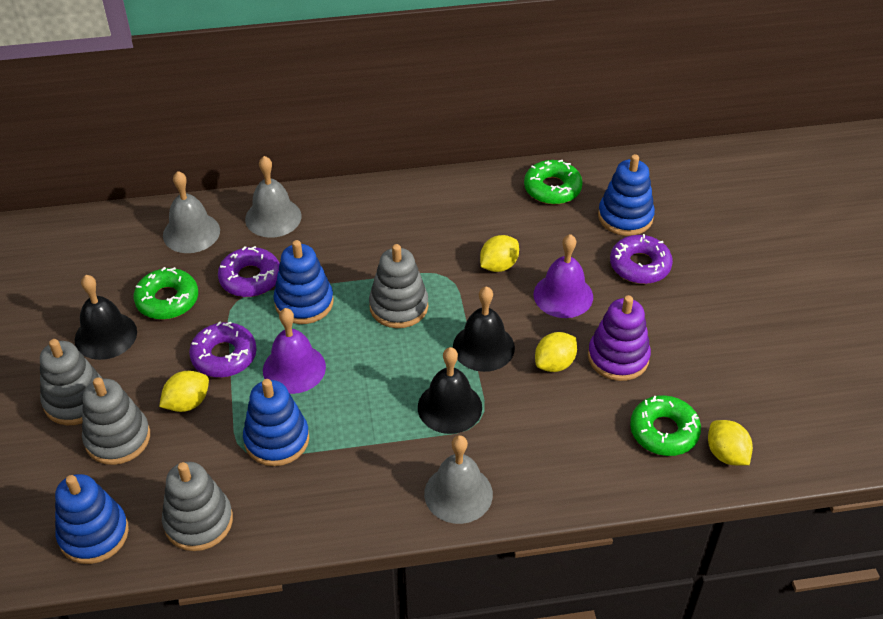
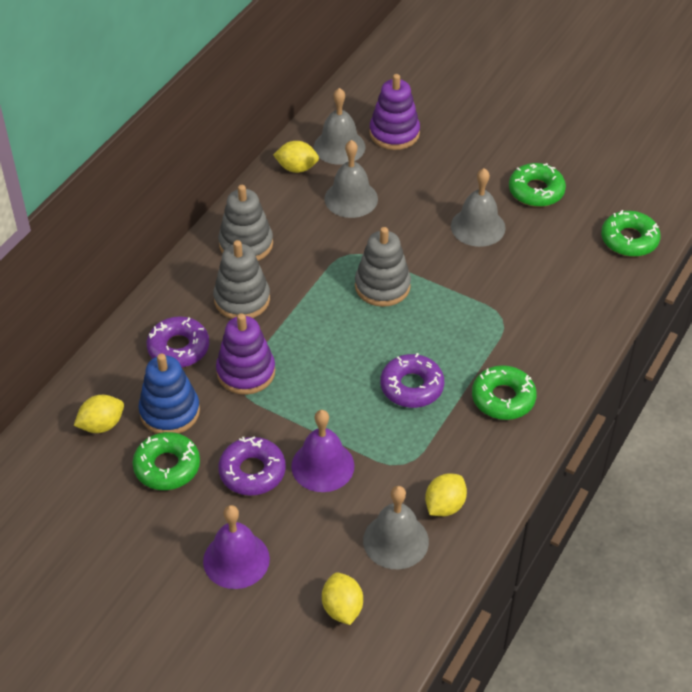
black bell: [75,275,137,360] [418,347,482,434] [453,286,515,372] = 3 -> none = 0
blue stacking toy: [55,474,129,564] [243,379,309,466] [273,240,334,324] [598,154,655,236] = 4 -> [138,354,200,434] = 1
green donut: [134,267,198,320] [524,160,583,205] [630,395,701,456] = 3 -> [132,432,200,490] [472,365,537,420] [509,163,566,207] [601,210,661,257] = 4
grey bell: [163,171,220,253] [245,156,301,238] [424,435,493,524] = 3 -> [314,88,365,165] [324,140,378,218] [363,486,429,569] [451,168,506,247] = 4
grey stacking toy: [40,339,103,425] [82,377,150,465] [162,462,233,551] [369,244,428,328] = 4 -> [213,240,270,319] [218,185,273,261] [355,227,411,307] = 3
purple stacking toy: [588,295,651,381] = 1 -> [216,313,275,395] [369,74,420,150] = 2

